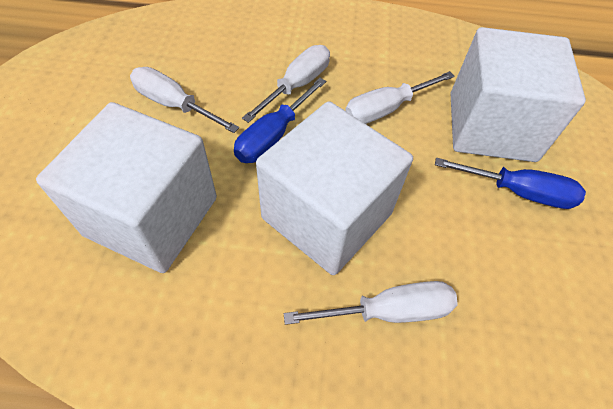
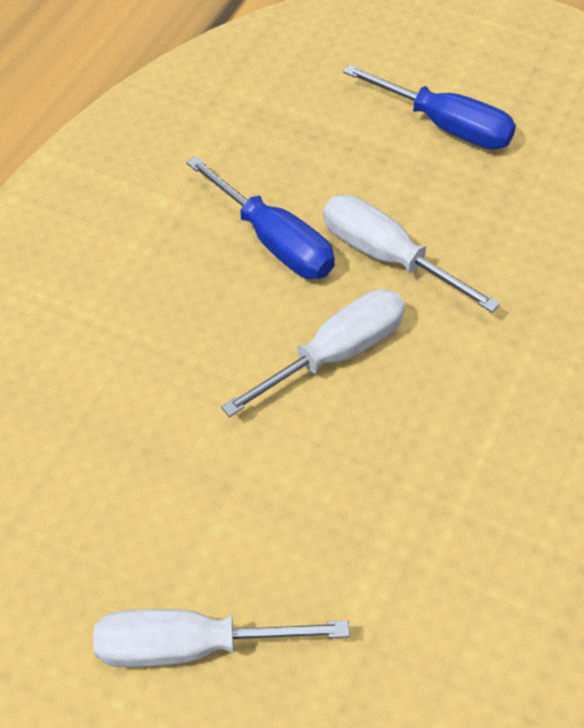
white cube: [36,102,217,273] [256,101,413,275] [451,27,586,162] = 3 -> none = 0
white screwdriver: [130,67,239,133] [242,45,330,123] [284,281,458,325] [345,71,455,124] = 4 -> [93,609,350,668] [221,289,405,417] [323,195,500,313] = 3

